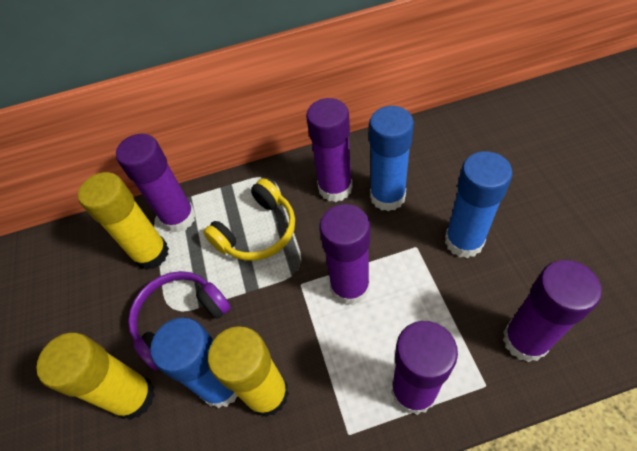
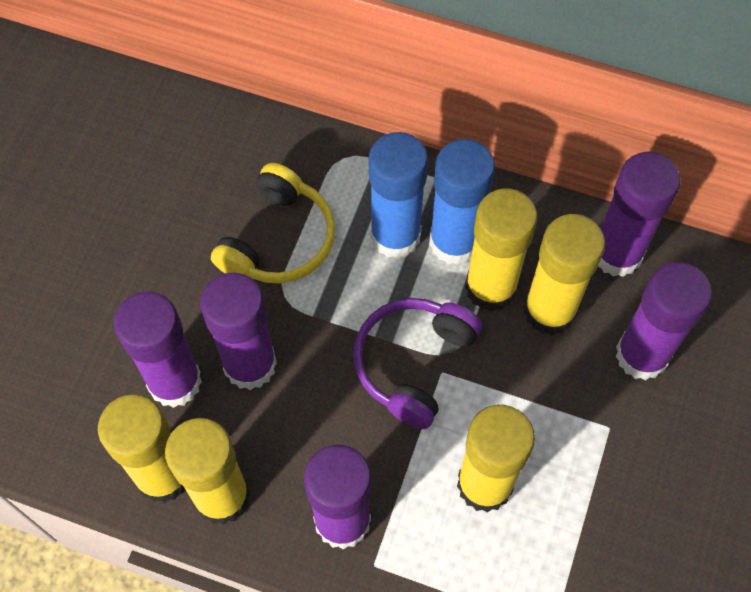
blue glue stick: [150,318,238,408] [369,106,414,211] [445,151,513,258] = 3 -> [369,132,428,259] [429,139,495,265] = 2
yellow glue stick: [36,333,155,420] [78,172,169,270] [208,326,289,417] = 3 -> [98,394,185,503] [165,418,250,524] [457,405,535,513] [465,188,538,312] [524,214,605,335] = 5

